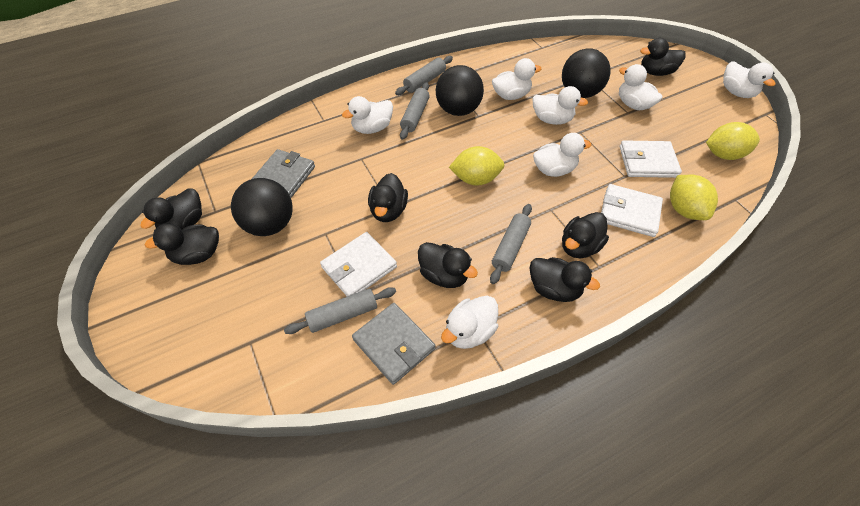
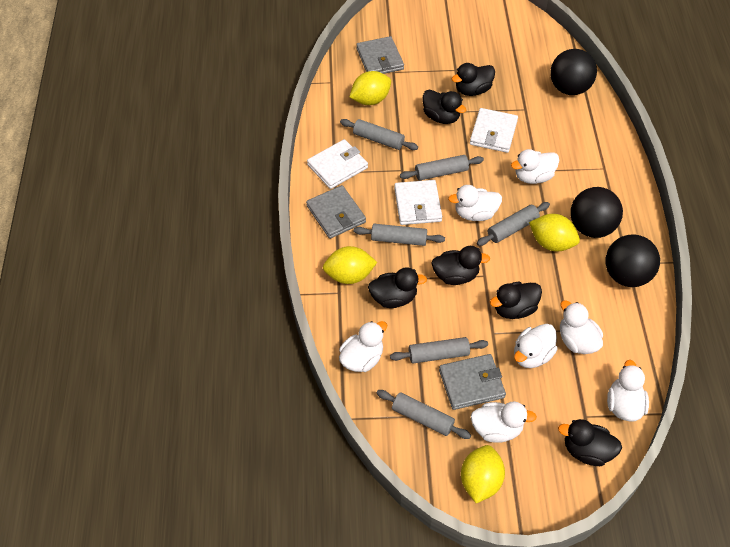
black duck: [140,188,202,230] [145,223,219,265] [368,173,408,222] [418,242,478,288] [530,257,600,302] [562,212,609,258] [640,38,686,76] = 7 -> [368,267,427,308] [423,89,466,124] [431,246,490,285] [452,63,495,96] [490,282,542,319] [558,419,622,466] = 6
grey rolling pin: [284,287,396,334] [395,56,453,95] [400,82,429,140] [490,204,532,284] = 4 -> [340,119,418,150] [354,224,445,246] [376,390,471,439] [390,337,488,363] [400,155,484,181] [477,202,550,246] = 6
grey wallet: [252,149,315,198] [352,303,436,385] = 2 -> [306,185,366,239] [356,36,404,74] [439,354,506,410] = 3
yellow lemon: [449,146,504,185] [670,175,718,220] [706,122,760,160] = 3 -> [323,246,377,284] [350,71,391,105] [461,445,505,503] [529,214,580,251] = 4

